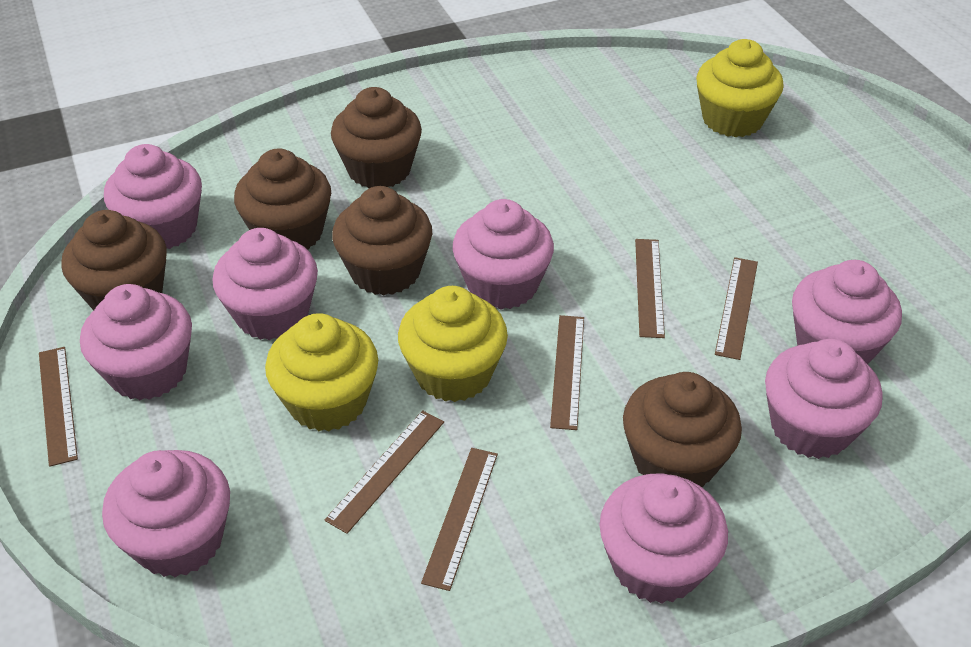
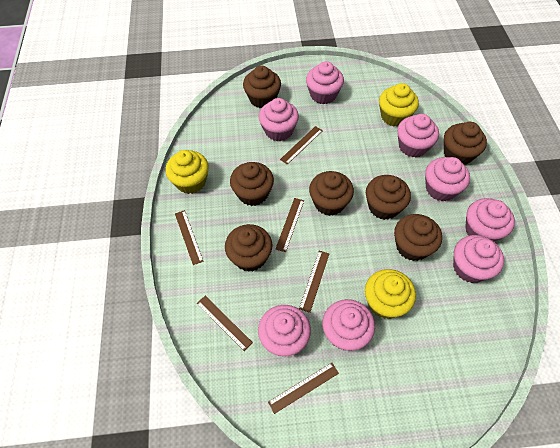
brown cupcake: [61,210,167,310] [234,148,331,250] [331,87,422,188] [332,186,432,296] [623,372,742,487] = 5 -> [225,224,272,272] [230,162,274,206] [243,66,281,108] [309,171,354,216] [366,175,411,220] [394,214,442,261] [444,122,487,165] = 7

